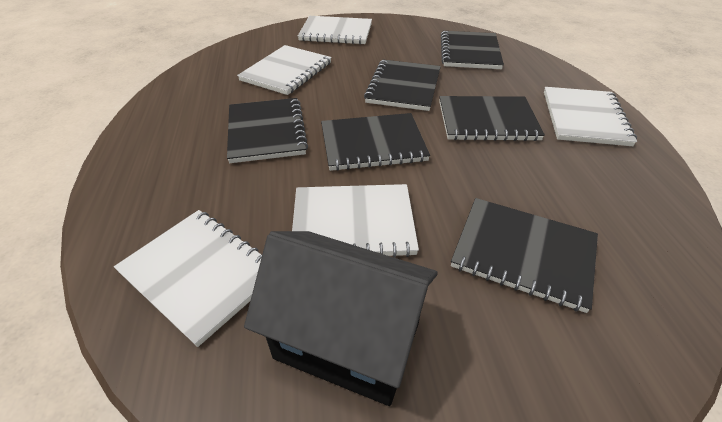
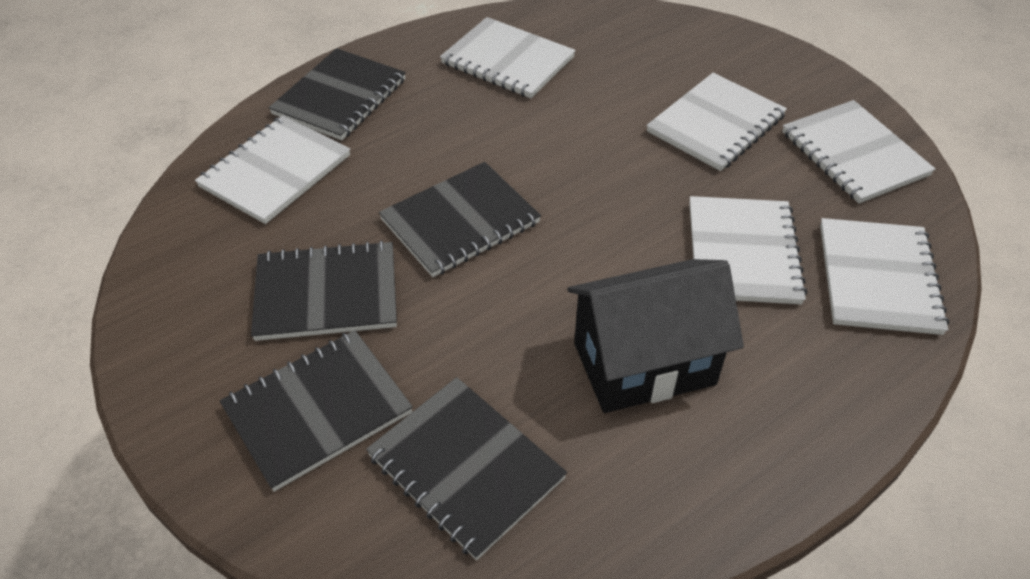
black notebook: [227,98,308,163] [321,113,430,171] [364,60,441,111] [439,96,545,141] [441,31,504,69] [451,198,598,313] = 6 -> [220,330,413,492] [251,240,397,341] [269,48,406,141] [366,377,567,560] [379,162,541,277] = 5
white notebook: [114,210,262,347] [237,45,332,95] [292,184,419,258] [298,16,372,45] [544,87,637,146] = 5 -> [195,115,350,224] [440,17,576,98] [647,73,787,171] [689,196,807,304] [782,100,935,204] [820,218,949,335] = 6

